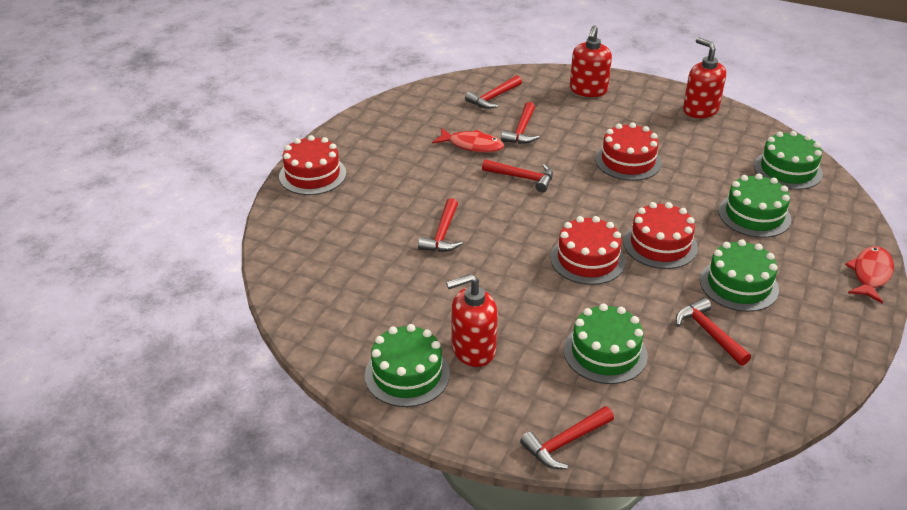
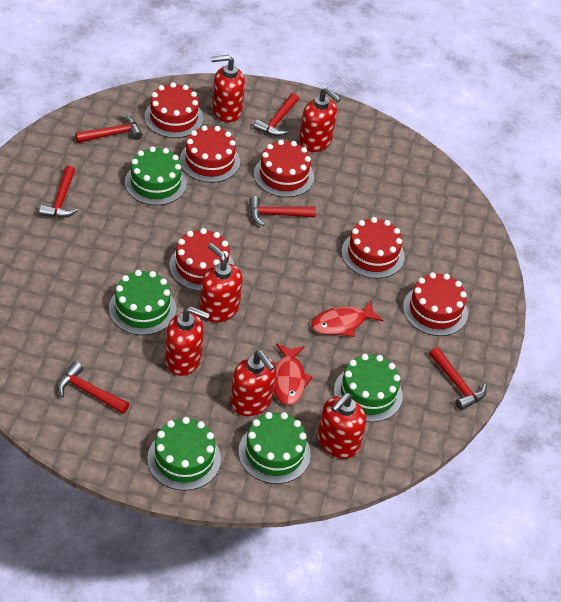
red cake: [279,135,346,195] [551,216,626,285] [595,122,662,181] [623,202,698,269] = 4 -> [144,82,203,138] [169,228,234,291] [180,125,240,183] [254,140,314,197] [342,217,405,279] [403,272,468,336] = 6
red soap dispenser: [446,274,498,367] [570,25,612,97] [683,38,726,118] = 3 -> [165,306,210,376] [200,243,243,322] [211,55,245,122] [230,351,277,416] [299,88,341,152] [317,393,366,459] = 6

